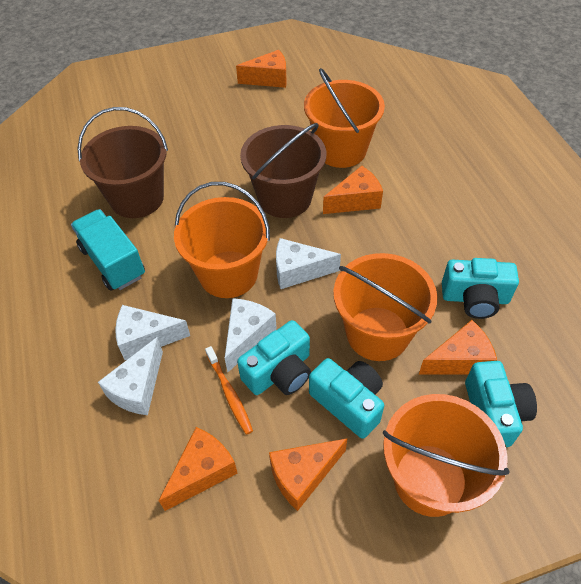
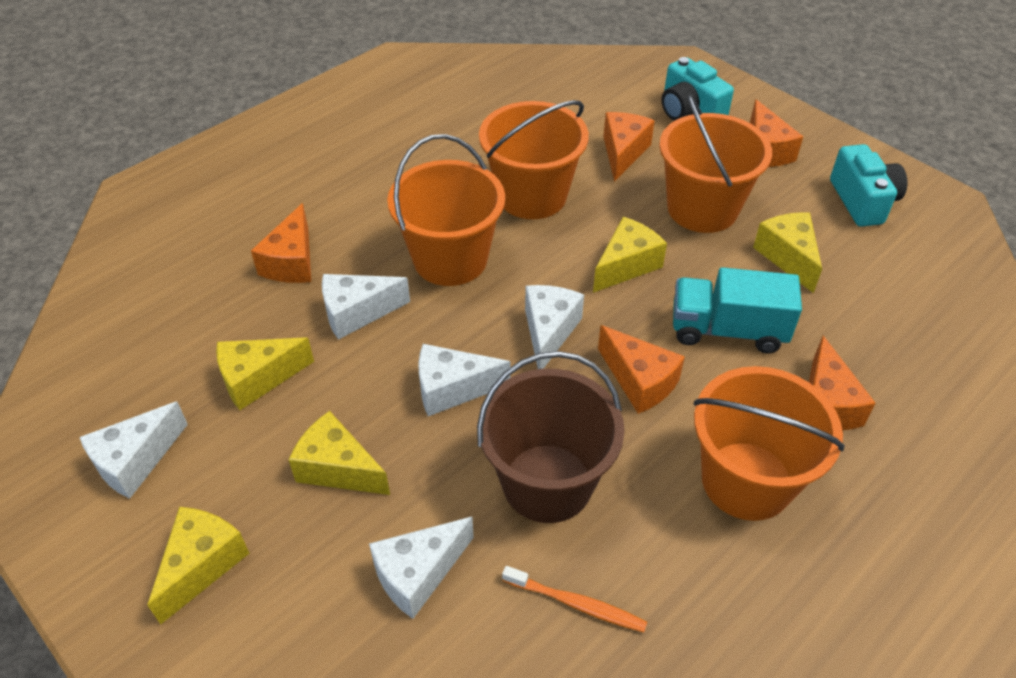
brown bucket: [78,107,168,218] [240,123,326,218] = 2 -> [477,351,625,523] = 1
turquoise camera: [237,320,311,395] [309,358,384,439] [442,258,519,319] [465,361,537,447] = 4 -> [662,57,734,121] [830,144,907,227] = 2
white cheese: [98,337,163,415] [115,305,190,360] [225,298,277,372] [276,238,341,289] = 4 -> [80,401,188,499] [322,274,410,340] [369,517,474,619] [418,344,511,416] [525,285,584,369] = 5
yellow cheese: none = 0 -> [147,507,249,624] [216,337,314,410] [289,411,390,495] [593,217,667,293] [753,212,822,293] = 5

